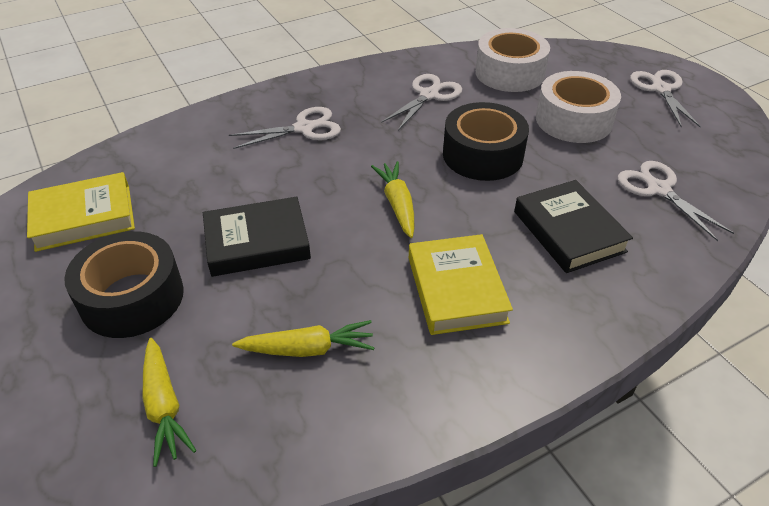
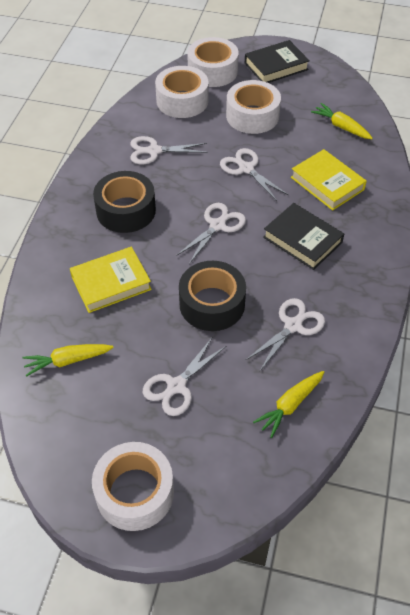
white scissors: [229,107,341,149] [381,74,462,130] [618,161,734,241] [630,70,701,128] = 4 -> [130,136,208,164] [143,338,226,416] [176,203,246,264] [220,148,288,201] [246,298,325,371] = 5
white tape: [475,28,550,92] [536,71,621,143] = 2 -> [92,442,174,531] [155,66,209,118] [187,37,239,87] [226,80,281,134] = 4

